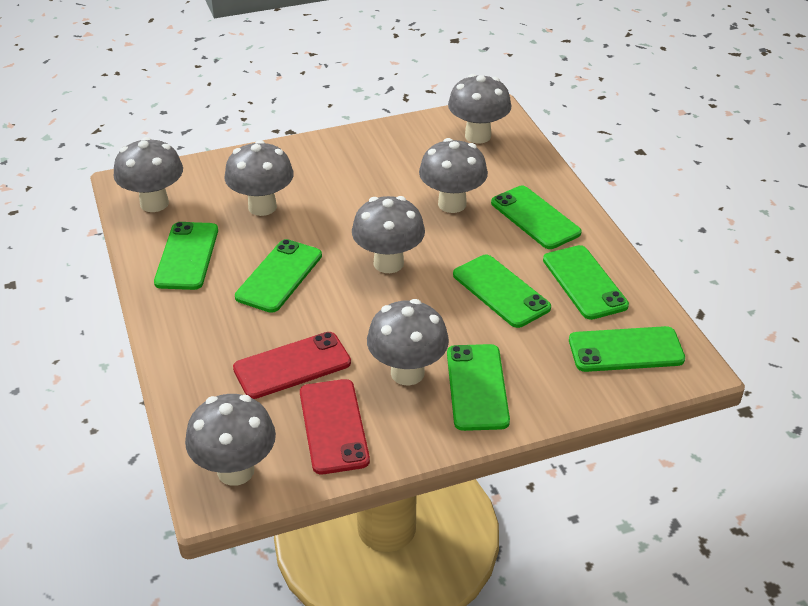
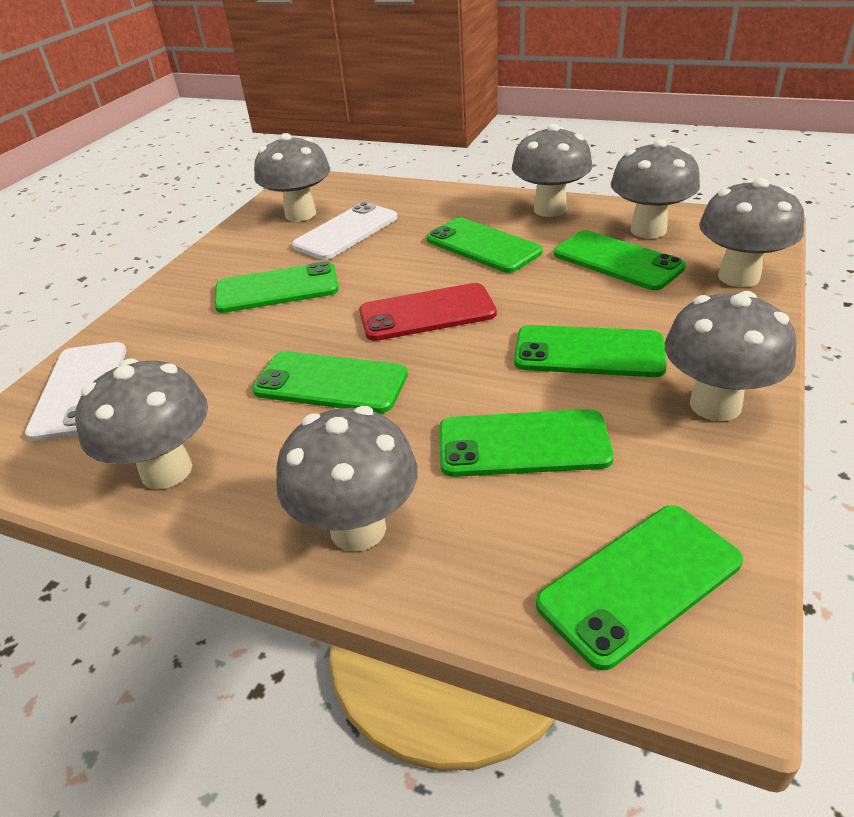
red phone: [233,332,351,399] [300,379,370,474] = 2 -> [359,283,497,341] = 1
white phone: none = 0 -> [25,342,126,441] [292,202,397,260] = 2

